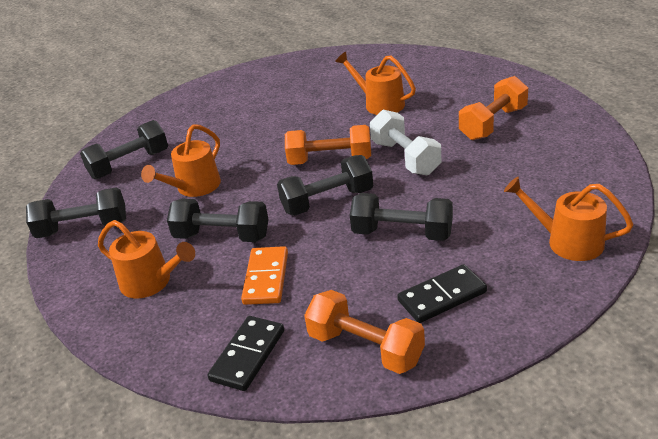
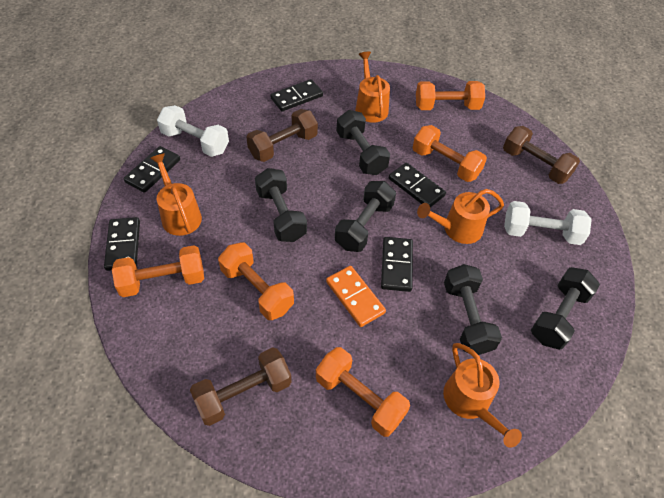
black domino: [207,316,284,391] [397,264,487,323] = 2 -> [104,217,140,271] [124,146,180,193] [270,79,323,111] [381,237,413,292] [389,163,446,207] = 5
brown dumbbell: none = 0 -> [190,347,292,426] [246,109,318,162] [503,126,580,184] = 3
orange dumbbell: [285,125,371,165] [304,290,425,374] [459,76,528,140] = 3 -> [112,245,204,297] [218,242,294,320] [316,347,410,437] [412,125,487,182] [416,81,485,110] = 5
white dumbbell: [370,110,441,175] = 1 -> [157,105,229,157] [504,201,592,245] = 2

